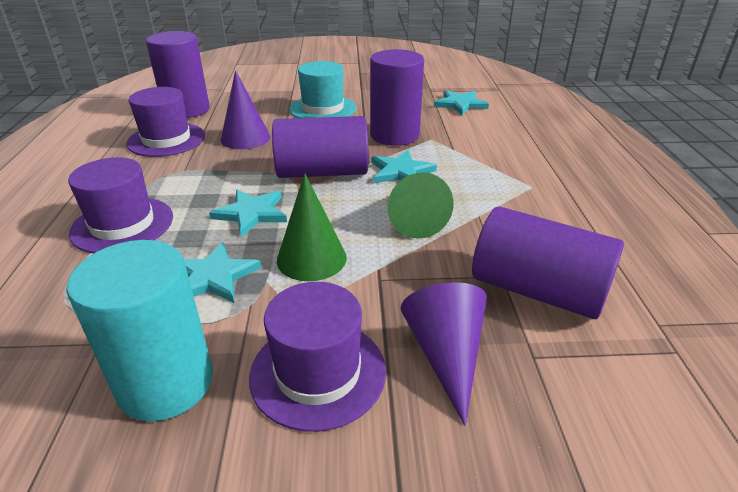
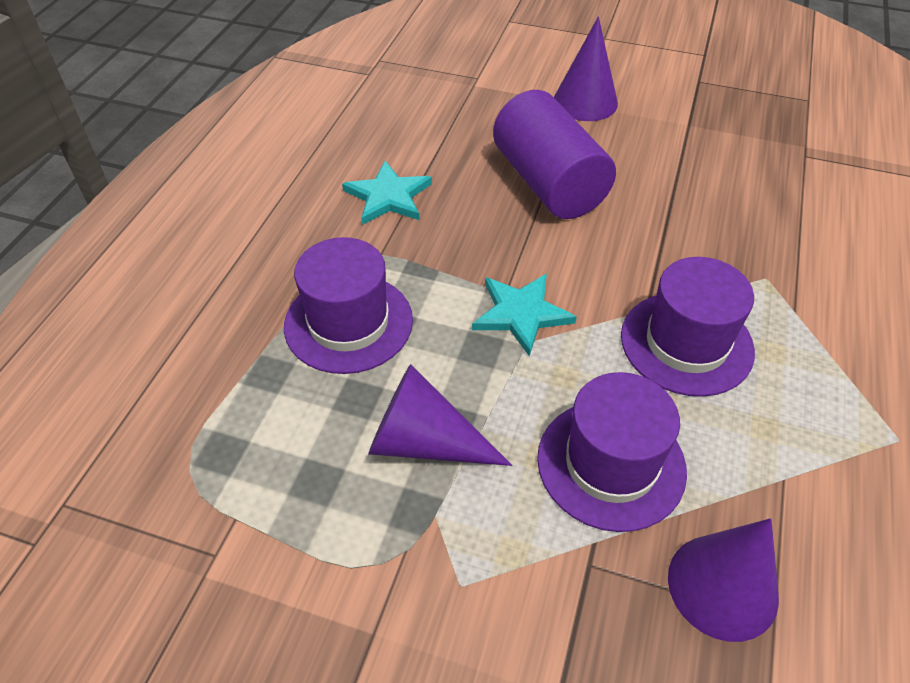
green cone: [277,173,347,281] [388,172,453,239] = 2 -> none = 0
purple cone: [221,70,270,149] [401,282,487,426] = 2 -> [368,364,512,466] [554,16,618,121] [668,518,779,642] = 3
purple cylinder: [146,31,210,118] [272,116,369,178] [370,49,424,146] [472,206,624,319] = 4 -> [493,90,616,219] = 1
turquoise cylinder: [67,240,213,421] = 1 -> none = 0
turquoise hat: [289,61,356,118] = 1 -> none = 0
turquoise star: [184,242,262,303] [209,189,287,237] [371,150,437,183] [434,90,489,115] = 4 -> [342,160,432,225] [472,274,577,357] = 2

